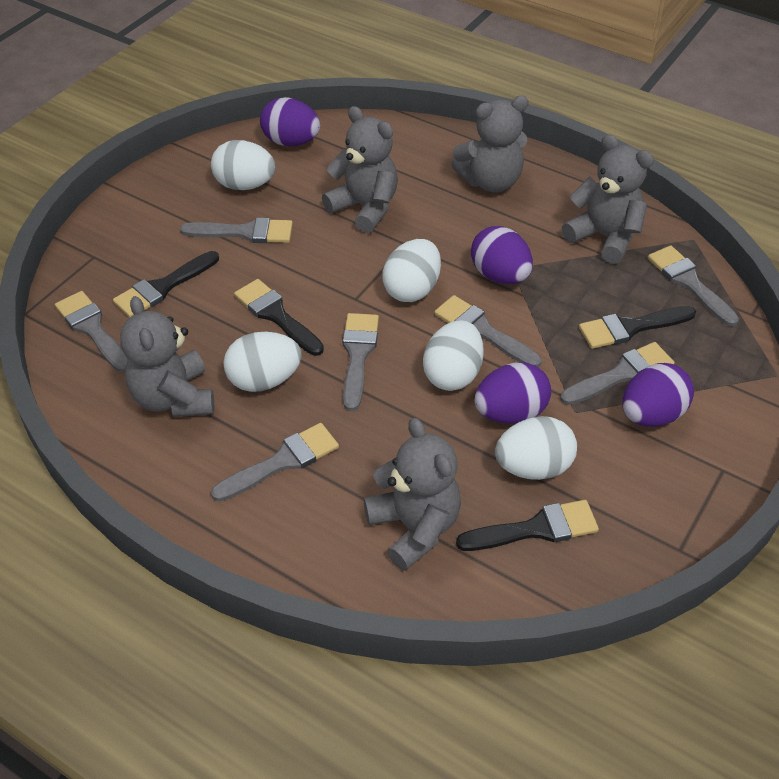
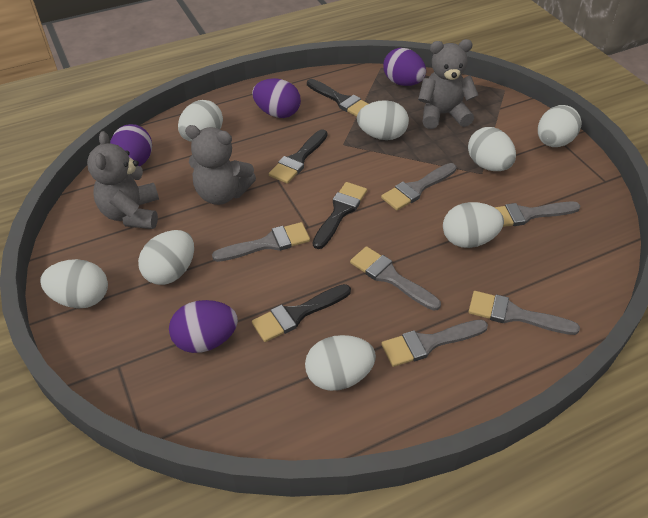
grey brush: [55,291,128,373] [180,218,293,243] [211,423,339,502] [342,313,379,411] [434,295,542,367] [560,342,675,405] [648,245,739,327] = 7 -> [212,222,310,262] [350,246,441,311] [381,163,456,210] [381,320,488,367] [468,291,580,335] [494,202,580,227] = 6
grey teddy bear: [120,296,214,417] [322,106,398,233] [364,418,461,571] [451,96,529,193] [562,134,654,264] = 5 -> [87,131,159,229] [185,125,256,205] [418,39,478,129] = 3
white egg: [211,140,276,190] [223,332,302,392] [382,239,441,302] [423,320,484,391] [495,416,577,480] = 5 -> [40,259,108,308] [138,230,194,285] [178,100,223,142] [305,335,376,391] [357,100,409,140] [443,202,504,248] [468,127,516,171] [538,105,582,147] = 8

